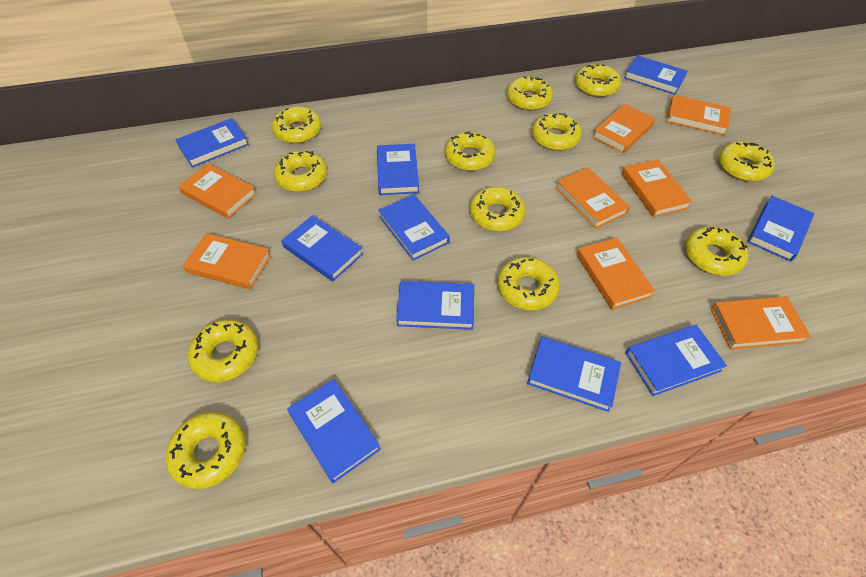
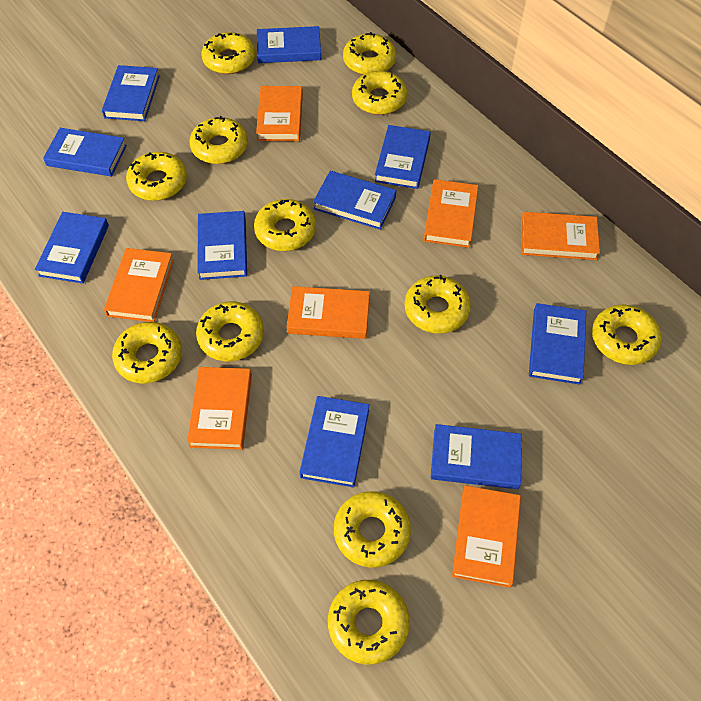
orange book: [178,163,257,219] [182,233,271,289] [555,168,630,229] [576,237,655,310] [592,104,656,154] [621,159,693,217] [666,95,731,135] [711,296,811,349] = 8 -> [104,248,174,322] [187,367,252,450] [256,86,303,141] [287,286,370,339] [424,179,478,248] [452,485,521,588] [521,212,600,260] = 7

